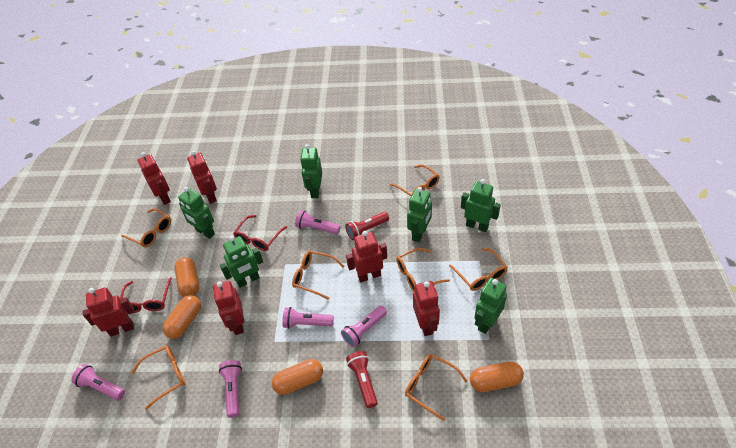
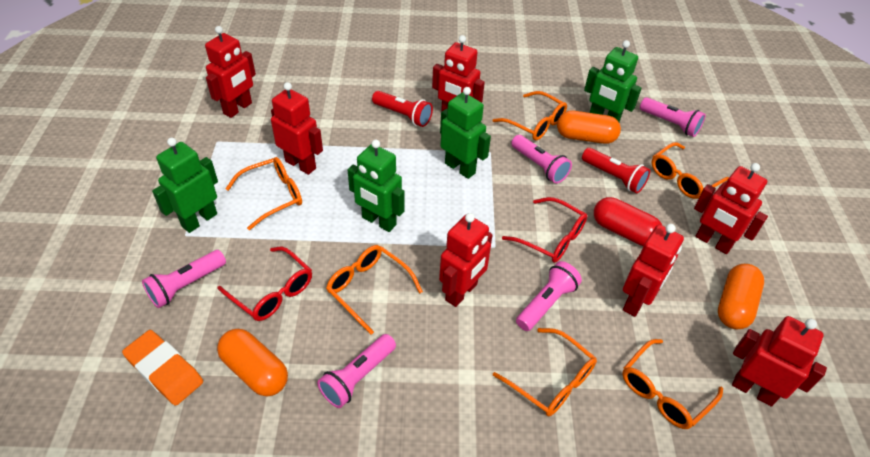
green robot: [178,187,215,239] [220,236,263,288] [300,144,322,198] [407,187,432,242] [461,179,501,232] [474,278,507,334] = 6 -> [152,138,218,233] [348,140,405,232] [440,87,491,179] [584,40,642,122] = 4
orange capsule: [163,295,201,339] [174,257,199,297] [272,359,323,395] [470,362,524,392] = 4 -> [217,329,288,396] [557,111,621,144] [718,264,764,329] = 3
orange eraser: none = 0 -> [122,330,203,406] = 1
orange glasses: [121,208,171,247] [132,346,185,410] [292,251,344,300] [389,164,440,196] [396,248,450,292] [405,354,467,421] [449,248,508,291] = 7 -> [225,157,302,230] [326,245,423,335] [493,91,567,140] [493,328,597,416] [622,339,723,429] [651,142,729,199] = 6
red capsule: none = 0 -> [594,197,662,246] = 1
red robot: [83,287,134,337] [137,152,171,205] [187,151,217,204] [213,281,244,335] [346,231,387,282] [413,281,440,336] = 6 -> [205,26,256,118] [271,82,323,175] [432,35,485,112] [439,213,492,307] [623,224,684,317] [694,163,768,254] [732,316,827,407] = 7

